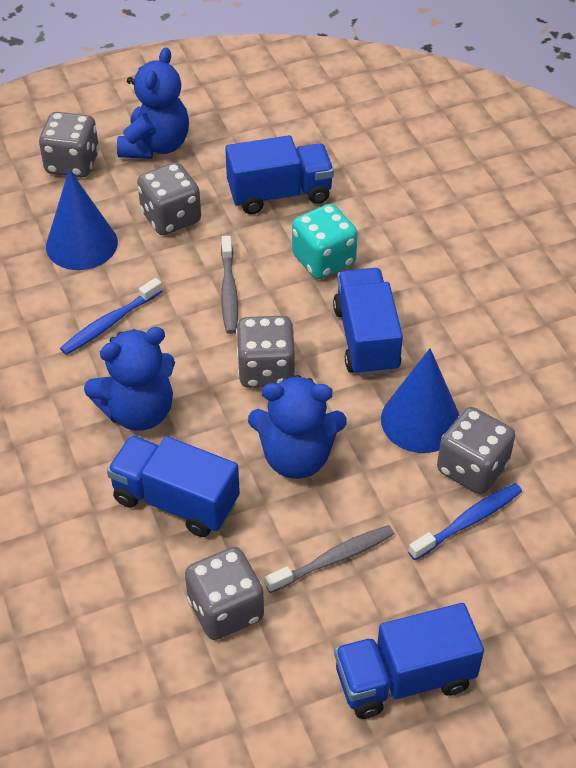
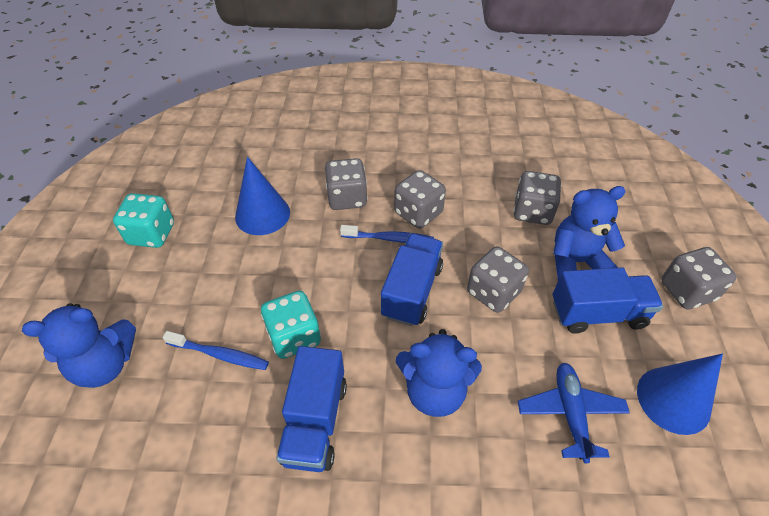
blue plane: none = 0 -> [518,363,630,463] = 1
blue truck: [107,435,240,537] [225,135,334,214] [333,268,403,376] [334,603,484,719] = 4 -> [276,346,347,472] [381,233,443,326] [553,267,663,334] = 3
grey toothbrush: [221,236,238,334] [265,525,394,593] = 2 -> none = 0
turquoise dice: [292,204,358,279] = 1 -> [113,193,174,248] [261,291,321,359] = 2

